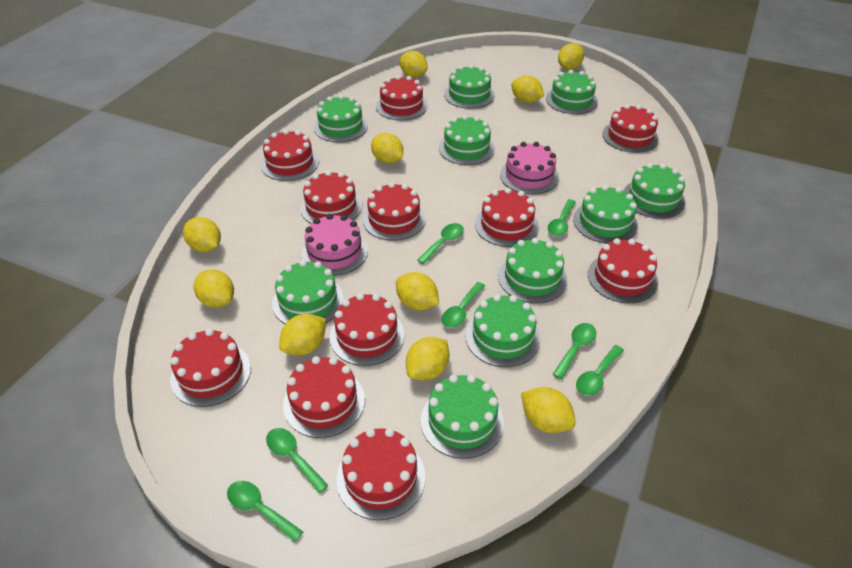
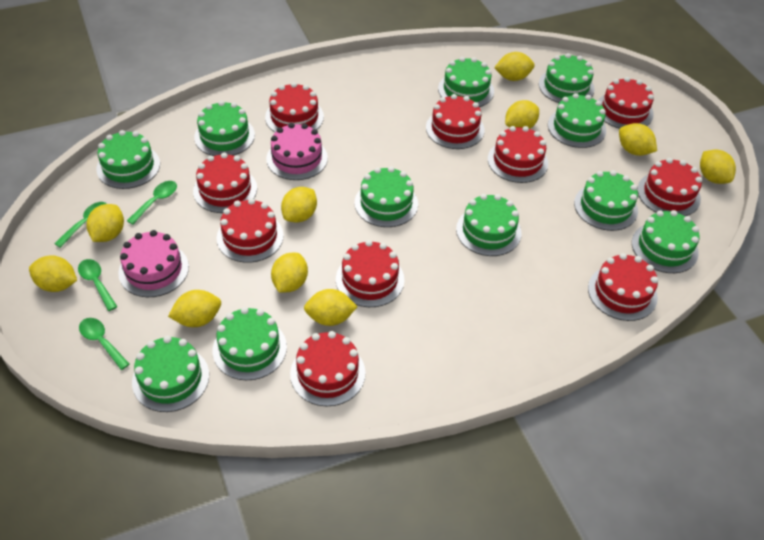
green cake: [272,260,344,324] [314,95,368,142] [421,374,504,459] [439,115,495,165] [444,65,495,109] [465,294,541,367] [498,238,567,303] [546,70,598,114] [573,185,638,243] [623,163,685,219] = 10 -> [96,130,160,189] [132,336,209,412] [194,101,255,156] [213,307,287,380] [355,166,418,227] [438,57,494,107] [456,194,522,256] [539,53,595,103] [548,93,606,148] [574,170,638,231] [632,210,700,273] = 11
green spoon: [227,481,303,542] [266,428,329,493] [417,223,464,264] [441,282,485,328] [548,199,576,236] [552,323,596,379] [576,345,624,396] = 7 -> [54,202,107,248] [78,259,117,311] [79,318,130,370] [127,181,177,225] = 4
red cake: [170,328,251,407] [261,129,319,181] [283,356,365,438] [300,170,362,223] [330,293,404,366] [336,428,425,520] [363,182,426,241] [376,75,428,120] [475,188,539,247] [588,238,658,303] [602,104,659,153] = 11 -> [193,153,257,213] [217,198,284,263] [265,82,324,132] [290,331,365,406] [336,240,405,307] [426,94,484,149] [488,126,548,183] [588,253,658,321] [598,77,654,129] [637,158,702,216] = 10

